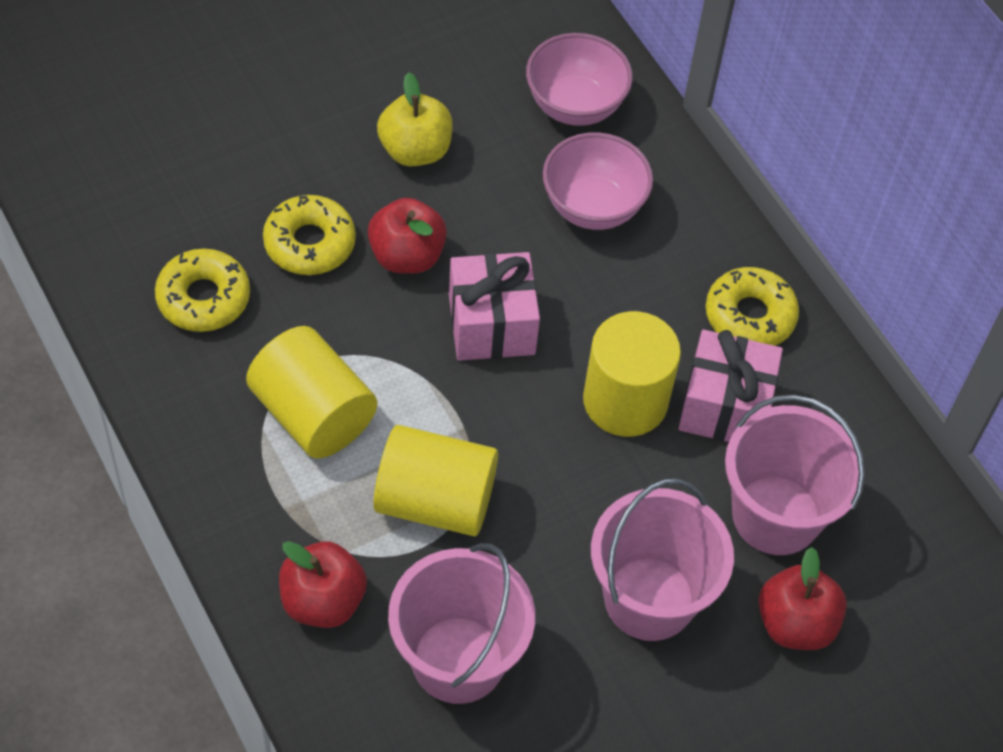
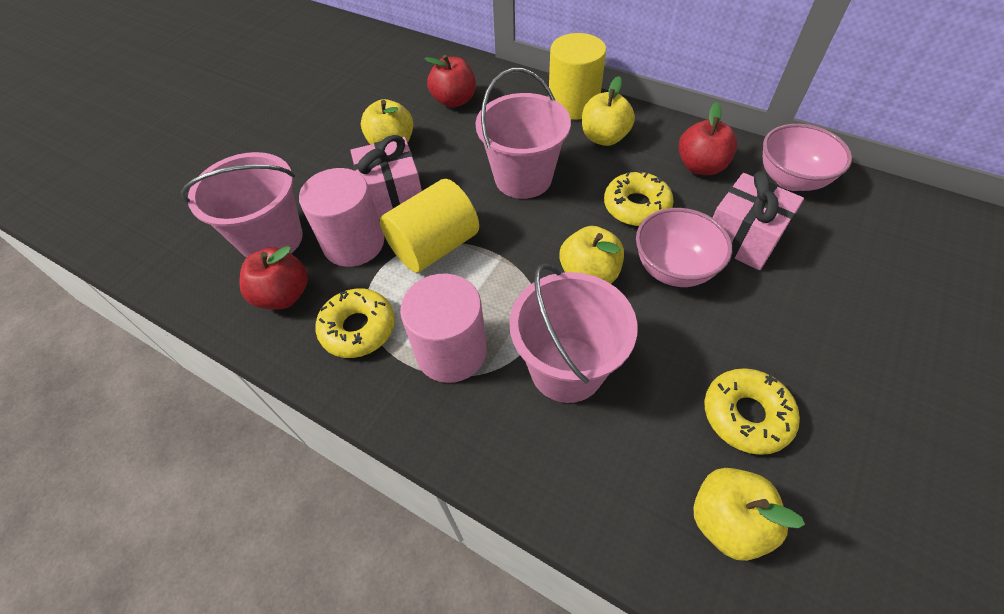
pink cylinder: none = 0 -> [299,168,384,267] [400,273,487,383] = 2
yellow apple: [377,72,453,166] = 1 -> [361,99,413,145] [559,226,624,284] [582,76,635,146] [693,468,805,561] = 4
yellow cylinder: [246,326,377,458] [373,425,498,536] [583,311,681,437] = 3 -> [380,179,479,273] [549,33,606,120] = 2

